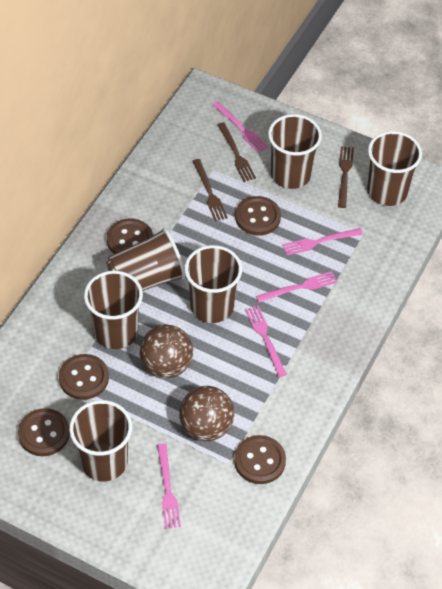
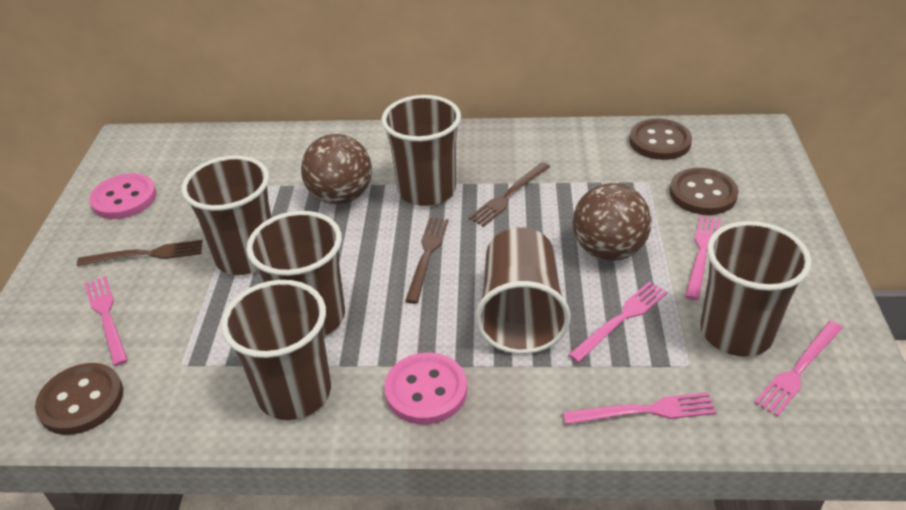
brown button: [18,408,70,456] [59,354,109,400] [107,218,153,254] [234,435,286,484] [235,196,281,236] = 5 -> [35,363,123,435] [629,119,692,160] [670,168,739,215] = 3
pink button: none = 0 -> [89,173,157,219] [384,352,467,424] = 2

